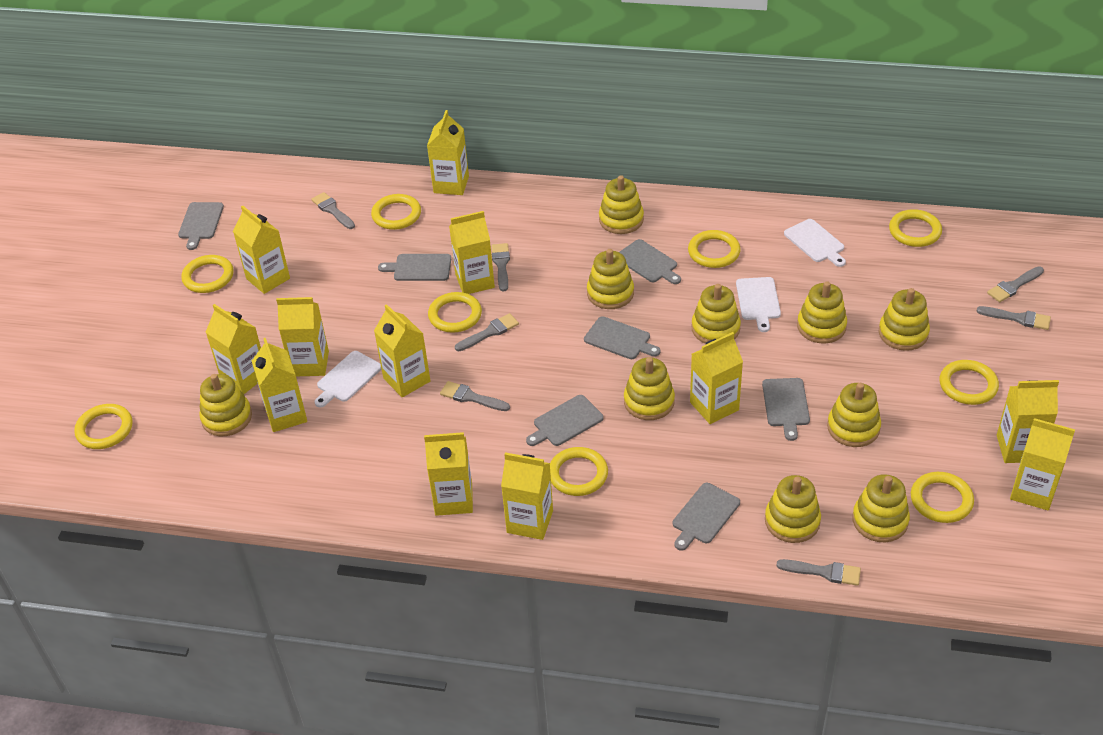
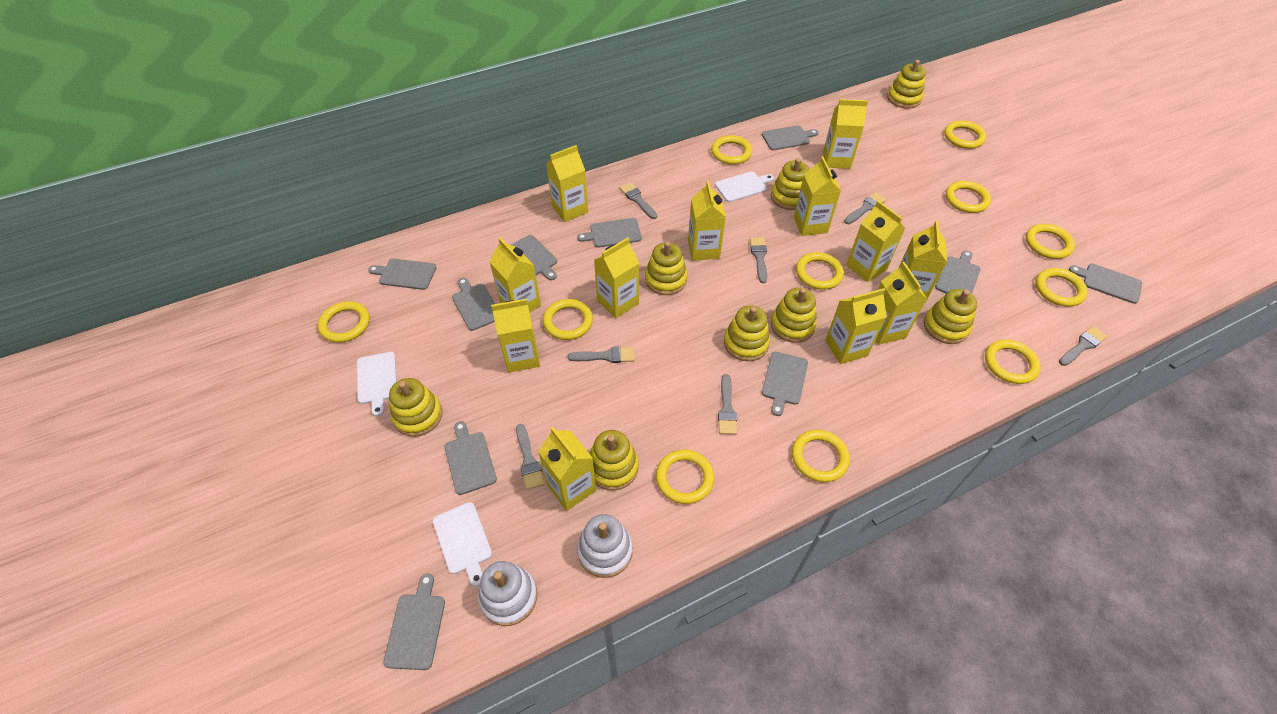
grey cutting board: [178,202,224,250] [378,254,451,281] [526,395,604,446] [584,316,661,359] [619,239,681,284] [673,483,740,551] [762,378,810,441] = 7 -> [368,259,437,290] [383,573,445,670] [444,421,497,495] [452,278,495,331] [511,235,557,280] [577,218,642,248] [762,125,819,150] [762,352,808,416] [935,250,981,294] [1069,264,1142,304] = 10
white stacking toy: none = 0 -> [478,561,537,626] [577,514,633,578] = 2
yellow ring: [74,404,133,449] [181,255,234,293] [371,194,421,230] [428,292,482,333] [550,447,608,496] [688,230,741,268] [889,209,942,247] [911,472,974,523] [940,360,999,405] = 9 -> [318,301,370,343] [543,299,593,340] [656,449,714,504] [711,135,752,165] [792,430,850,482] [796,252,844,290] [944,120,986,149] [946,181,991,213] [985,340,1041,384] [1026,224,1075,259] [1035,268,1088,307] = 11
yellow stacking toy: [199,374,252,436] [587,249,634,309] [599,175,644,234] [624,357,675,420] [692,284,741,344] [765,475,821,543] [797,281,847,344] [827,383,881,447] [852,474,910,542] [879,288,930,351] = 10 -> [389,378,442,437] [590,430,639,490] [645,241,687,295] [724,306,770,361] [771,158,809,210] [771,288,817,343] [887,60,926,109] [924,289,977,344] = 8

